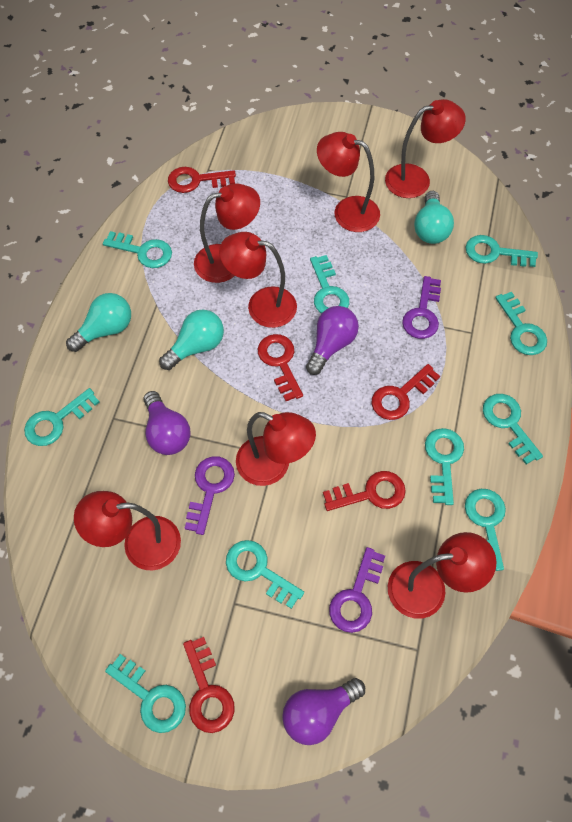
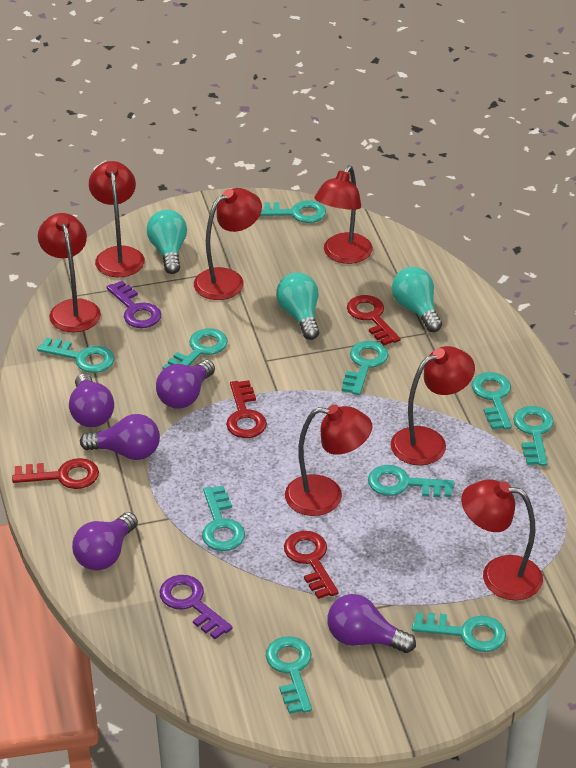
purple key: [185,456,235,535] [329,547,385,633] [402,276,441,339] = 3 -> [106,281,161,328] [159,575,233,639] = 2
purple light bulb: [144,391,191,455] [282,678,365,745] [306,306,359,375] = 3 -> [69,374,114,427] [72,512,138,571] [80,414,160,460] [156,360,215,409] [327,594,416,653] = 5
red key: [168,167,236,193] [183,637,235,733] [258,334,303,401] [323,471,406,511] [371,364,440,420] = 5 -> [12,458,99,489] [226,380,267,438] [284,531,338,599] [347,295,401,345] = 4

